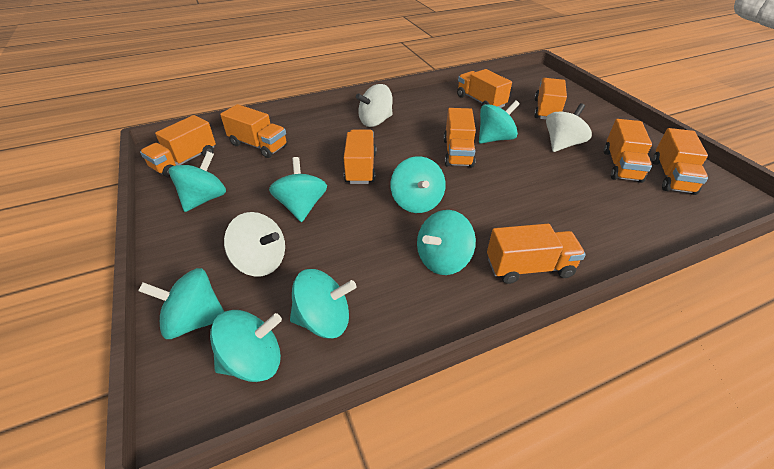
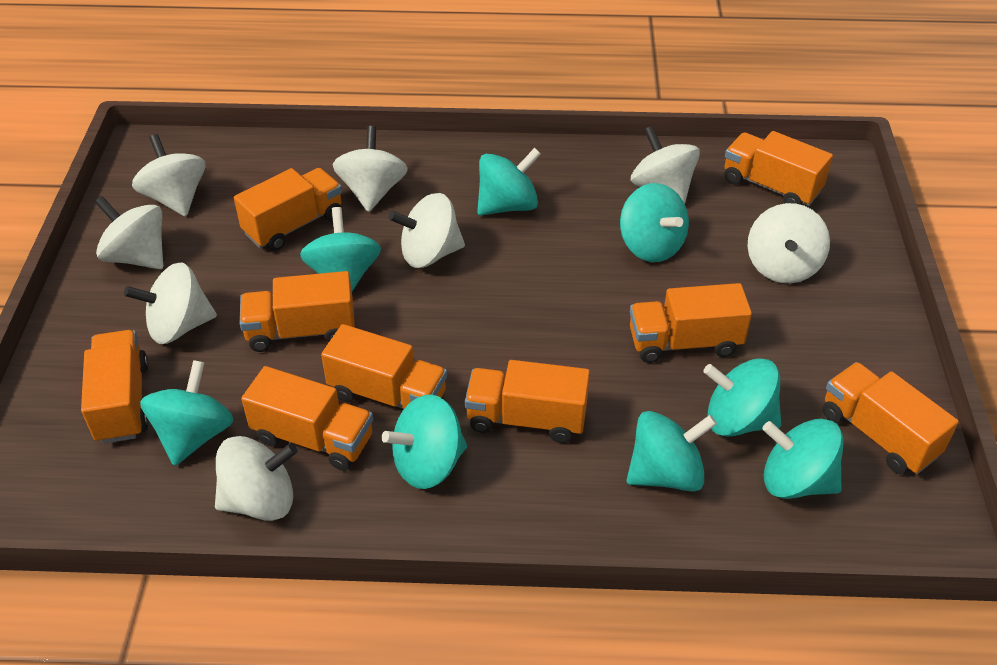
white spinning top: [224,212,285,276] [356,84,393,127] [546,103,592,152] = 3 -> [95,196,163,269] [124,263,217,344] [132,134,205,216] [215,436,298,521] [333,126,408,212] [389,193,465,268] [631,126,700,204] [748,203,830,283] = 8

